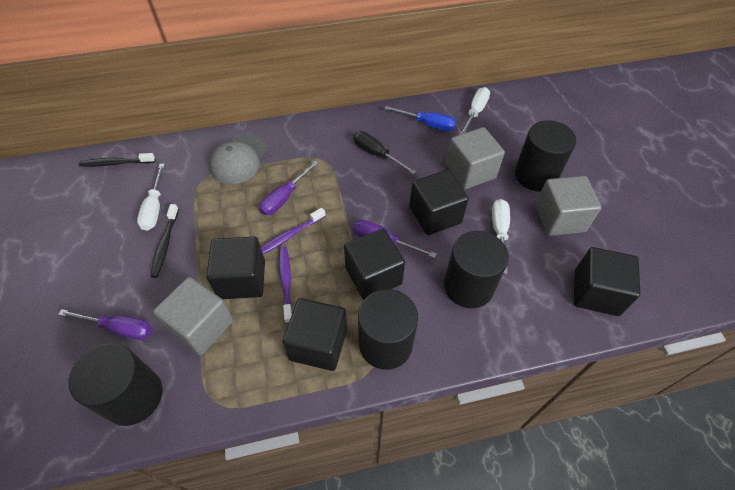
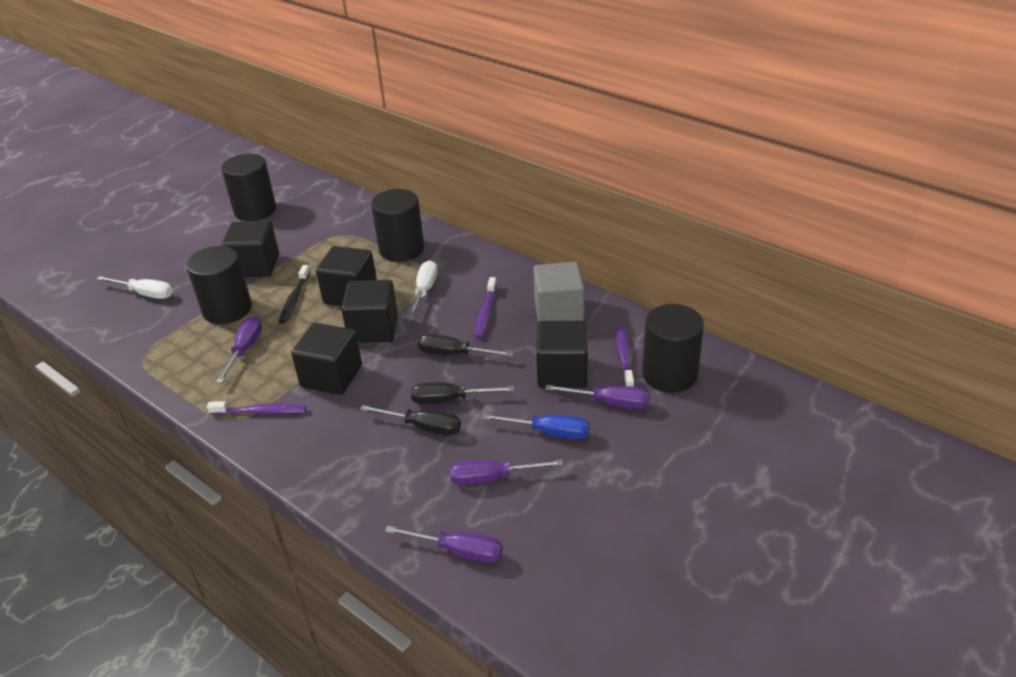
black screwdriver: [353,131,416,175] = 1 -> [360,405,461,435] [411,382,514,404] [418,334,513,357] = 3
black toothbrush: [79,153,155,167] [150,204,179,278] = 2 -> [278,265,310,324] = 1
grey cap: [209,134,268,184] = 1 -> none = 0
grey cube: [153,277,233,355] [446,127,505,189] [535,176,602,236] = 3 -> [533,262,585,322] = 1
purple screwdriver: [58,309,152,340] [259,161,318,215] [353,220,437,258] = 3 -> [216,316,262,383] [385,526,503,563] [450,459,563,485] [545,385,650,409] = 4
purple toothbrush: [261,208,326,255] [279,246,293,324] = 2 -> [207,401,306,415] [475,277,497,339] [616,325,634,387] = 3
white screwdriver: [137,164,165,231] [460,87,490,135] [492,199,510,274] = 3 -> [96,276,173,299] [408,260,438,319] = 2

